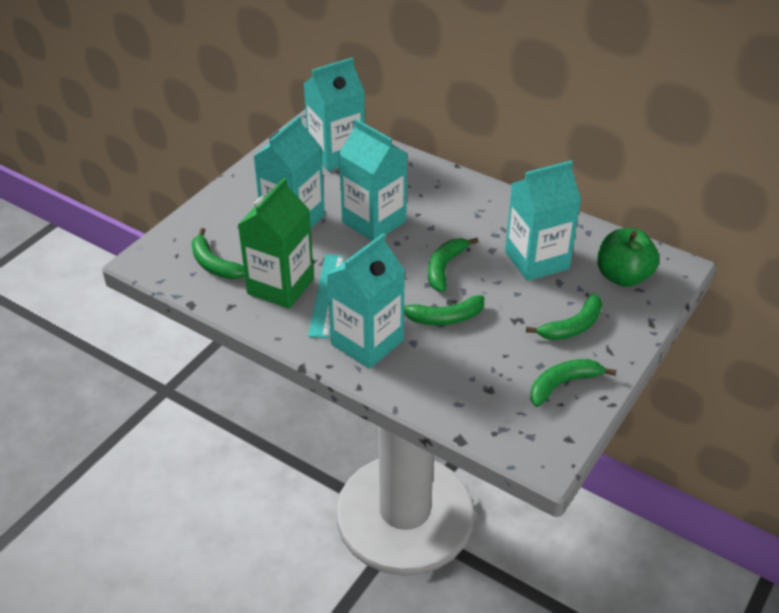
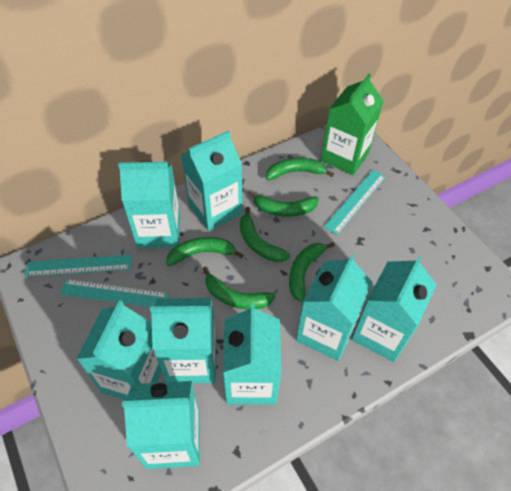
green apple: [597,228,659,287] = 1 -> none = 0
green banana: [191,228,245,280] [404,295,484,325] [428,238,479,292] [526,293,602,340] [530,359,617,407] = 5 -> [166,237,243,266] [203,266,275,310] [240,207,290,262] [248,191,319,217] [266,158,334,180] [289,242,335,302] = 6
turquoise carton: [253,115,325,228] [303,58,365,171] [327,233,405,369] [339,119,407,241] [505,160,581,281] = 5 -> [76,300,161,400] [118,161,180,248] [122,381,200,469] [150,298,216,384] [181,131,242,231] [223,304,281,405] [296,254,372,361] [351,256,437,362] = 8
turquoise ruler: [308,254,344,338] = 1 -> [25,255,131,277] [60,279,169,307] [324,170,386,235] = 3

